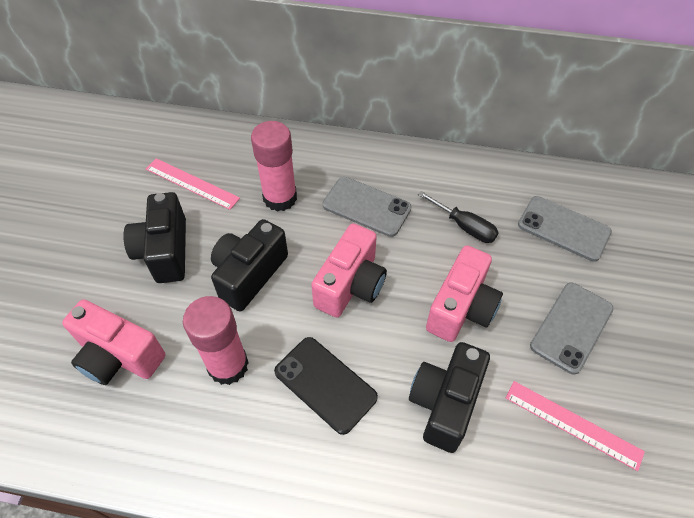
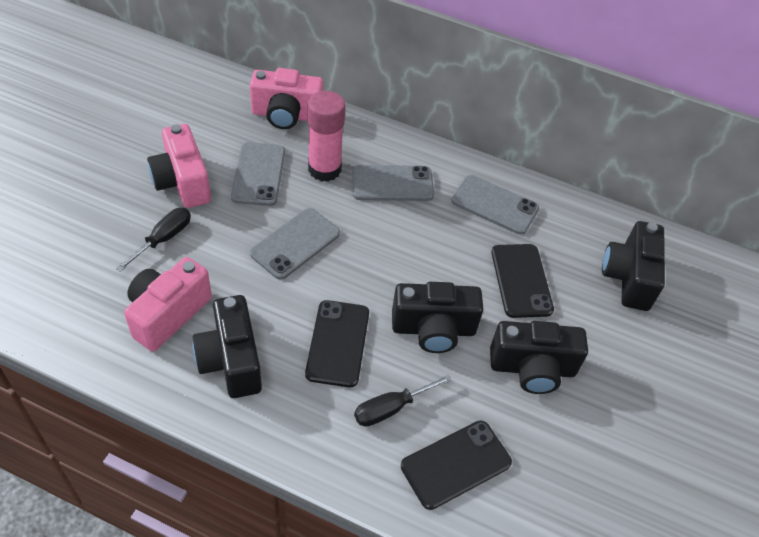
black camera: [123,192,186,283] [211,219,288,312] [409,342,490,453] = 3 -> [192,295,262,398] [392,282,484,353] [490,321,588,394] [602,221,665,311] = 4
black phone: [274,337,378,435] = 1 -> [305,300,369,387] [401,421,512,510] [491,244,554,318] = 3
black screwdriver: [418,191,499,243] = 1 -> [116,208,191,272] [354,374,452,427] = 2
grey phone: [323,177,412,237] [518,196,612,261] [530,283,614,374] = 3 -> [231,142,285,206] [250,208,340,280] [352,165,434,201] [451,175,539,235] = 4
pink glue stick: [183,296,249,385] [251,121,297,212] = 2 -> [308,91,345,182] = 1
pink ruler: [146,158,240,210] [506,381,645,471] = 2 -> none = 0

